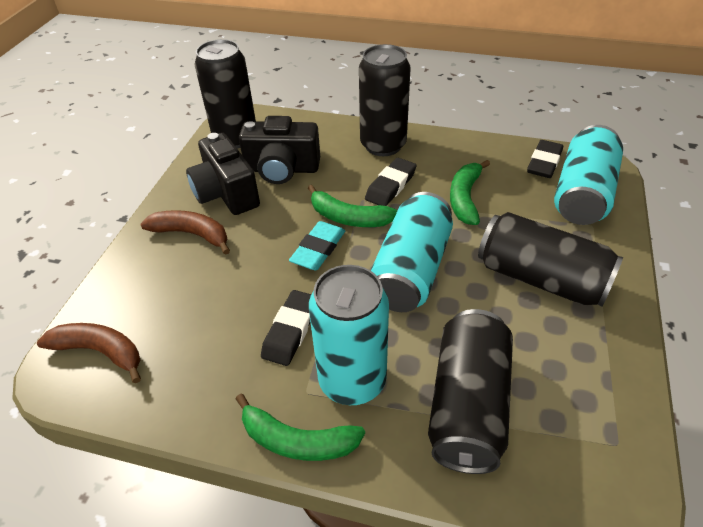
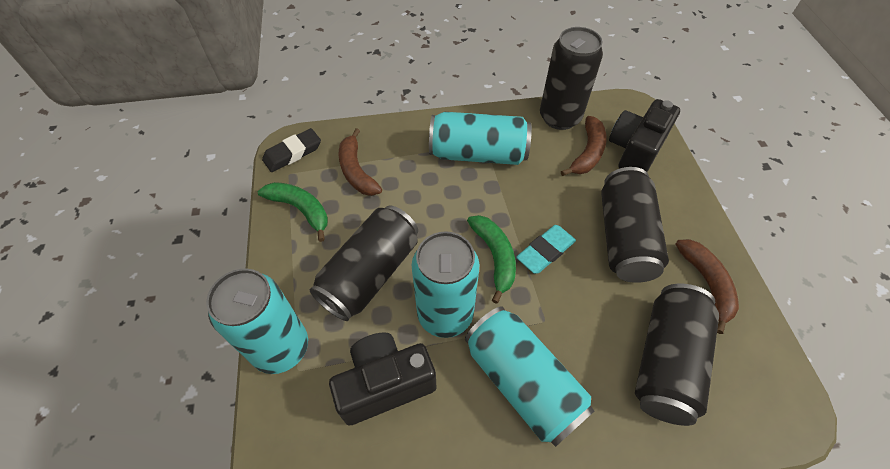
black eraser: [261,290,311,366] [365,158,417,206] [527,140,563,178] = 3 -> [262,128,321,172] = 1
brown banana: [37,323,141,383] [141,210,230,255] = 2 -> [339,128,382,196] [561,116,607,176] [675,239,739,334] = 3
green banana: [236,394,365,461] [308,185,398,227] [450,160,490,225] = 3 -> [258,182,328,242] [467,215,516,304] = 2
turquoise can: [309,265,389,405] [370,192,453,312] [554,125,623,225] = 3 -> [206,269,308,374] [412,231,480,338] [429,112,532,165] [465,307,594,447] = 4

